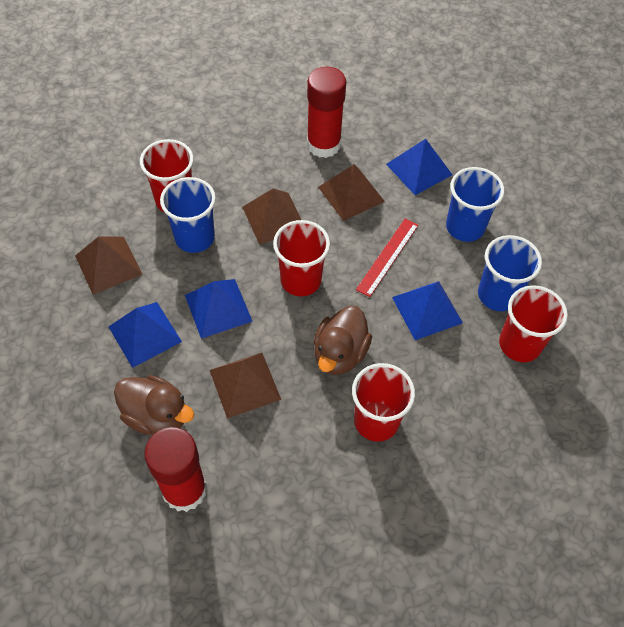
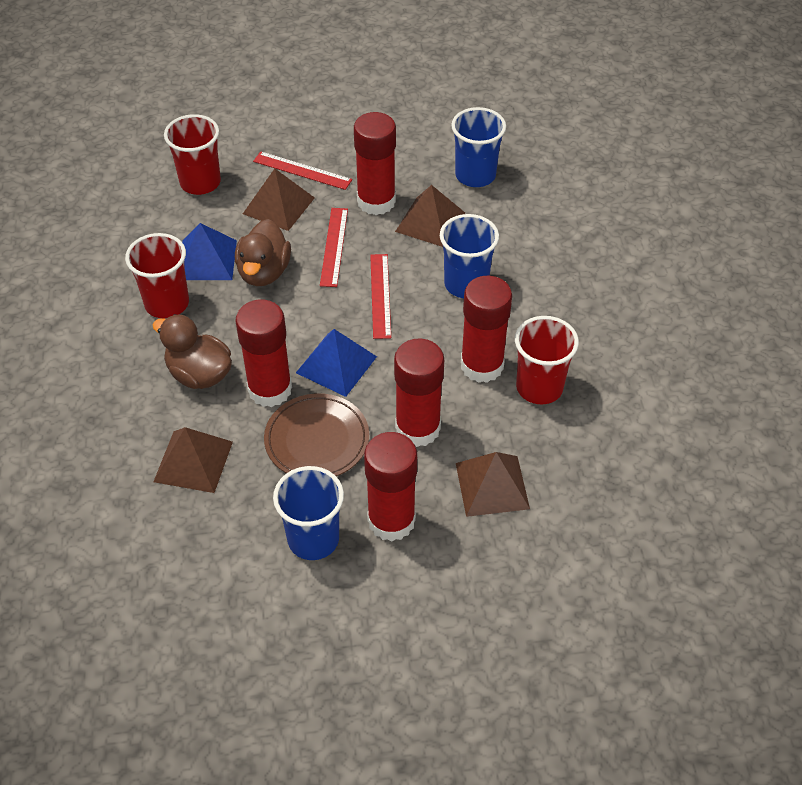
blue pyramid: [108,302,182,368] [185,279,253,339] [386,139,452,195] [392,281,463,340] = 4 -> [182,223,237,280] [296,329,377,397] = 2
brown plate: none = 0 -> [264,393,369,476] = 1
red cup: [140,139,194,213] [273,220,330,296] [352,363,415,442] [499,285,568,362] = 4 -> [125,233,189,318] [164,114,221,195] [515,316,579,404] = 3
red glue stick: [144,427,207,512] [307,66,346,158] = 2 -> [235,300,292,407] [354,112,396,215] [364,432,417,541] [394,338,444,447] [461,276,512,383] = 5
red ruler: [356,219,418,297] = 1 -> [253,151,352,190] [320,208,348,287] [370,254,391,339] = 3

